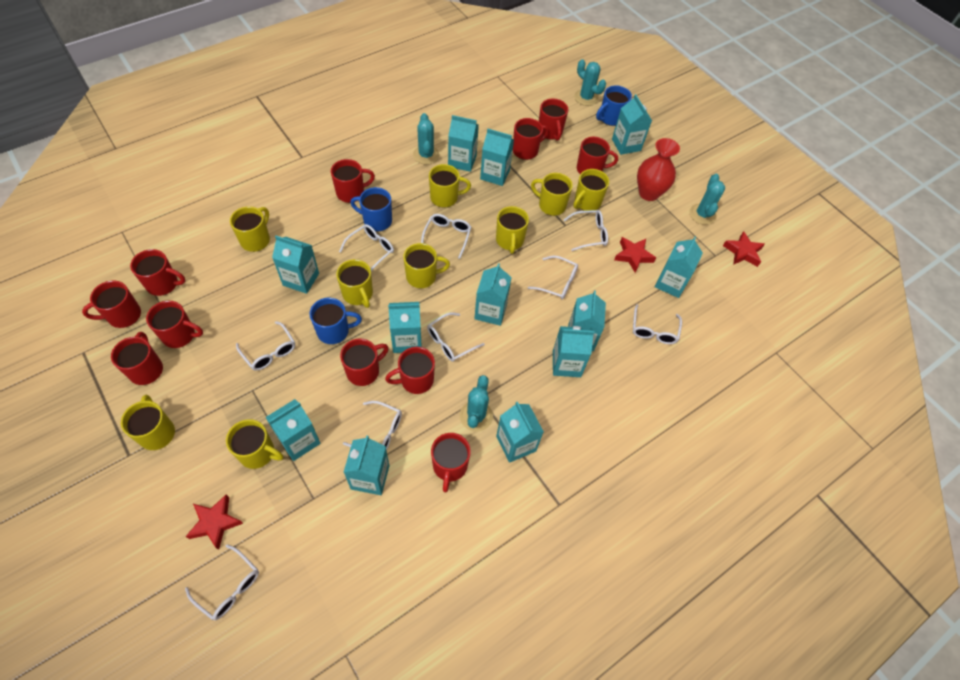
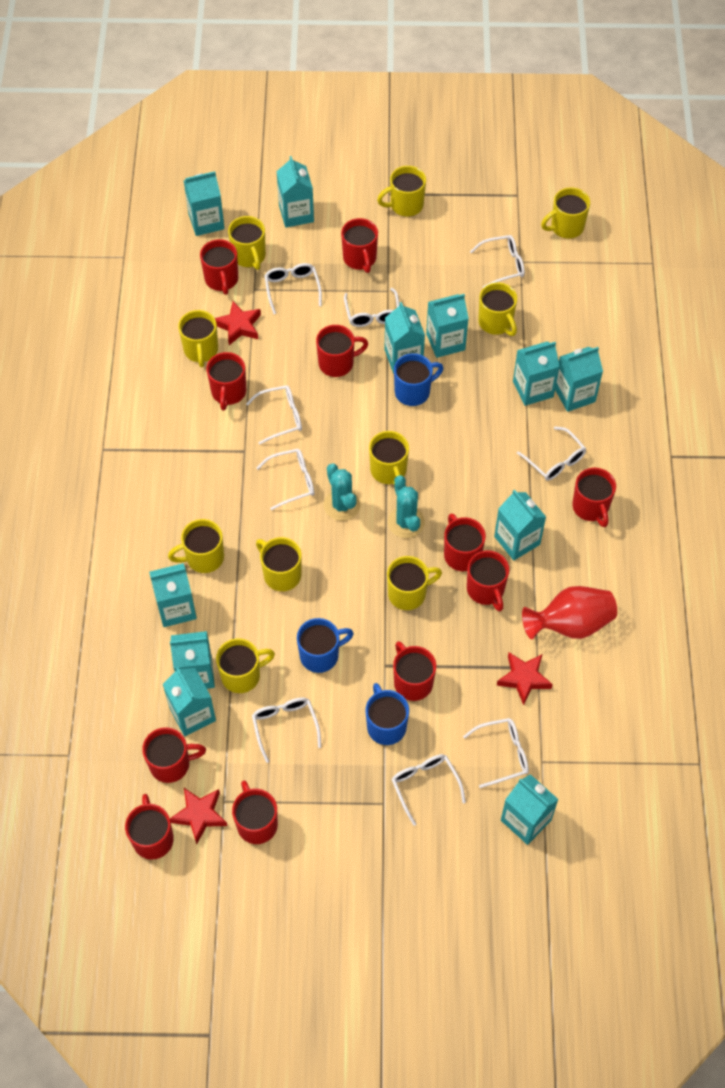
turquoise cactus: [413,113,439,165] [459,375,493,432] [574,59,606,106] [689,174,725,225] = 4 -> [324,463,361,521] [388,475,425,538] = 2
turquoise carton: [266,399,321,461] [272,236,319,294] [344,435,389,495] [388,302,422,353] [448,115,479,172] [474,263,512,326] [480,129,514,186] [496,402,544,463] [553,326,594,377] [568,290,606,351] [612,94,652,155] [655,237,703,298] = 12 -> [149,563,197,627] [163,667,216,736] [170,631,215,689] [183,171,225,236] [276,156,314,227] [384,302,425,373] [426,294,469,358] [494,489,546,560] [501,774,559,845] [513,342,560,406] [555,347,603,412] = 11
yellow mug: [121,395,175,450] [226,419,283,469] [230,206,270,252] [336,259,373,308] [403,243,450,288] [429,164,471,207] [496,206,529,254] [531,173,573,216] [573,169,609,211] = 9 -> [168,519,224,573] [178,310,218,367] [216,638,275,693] [228,216,266,270] [256,537,302,591] [369,431,409,484] [377,166,426,217] [387,556,442,610] [478,283,517,336] [541,187,590,239] = 10

